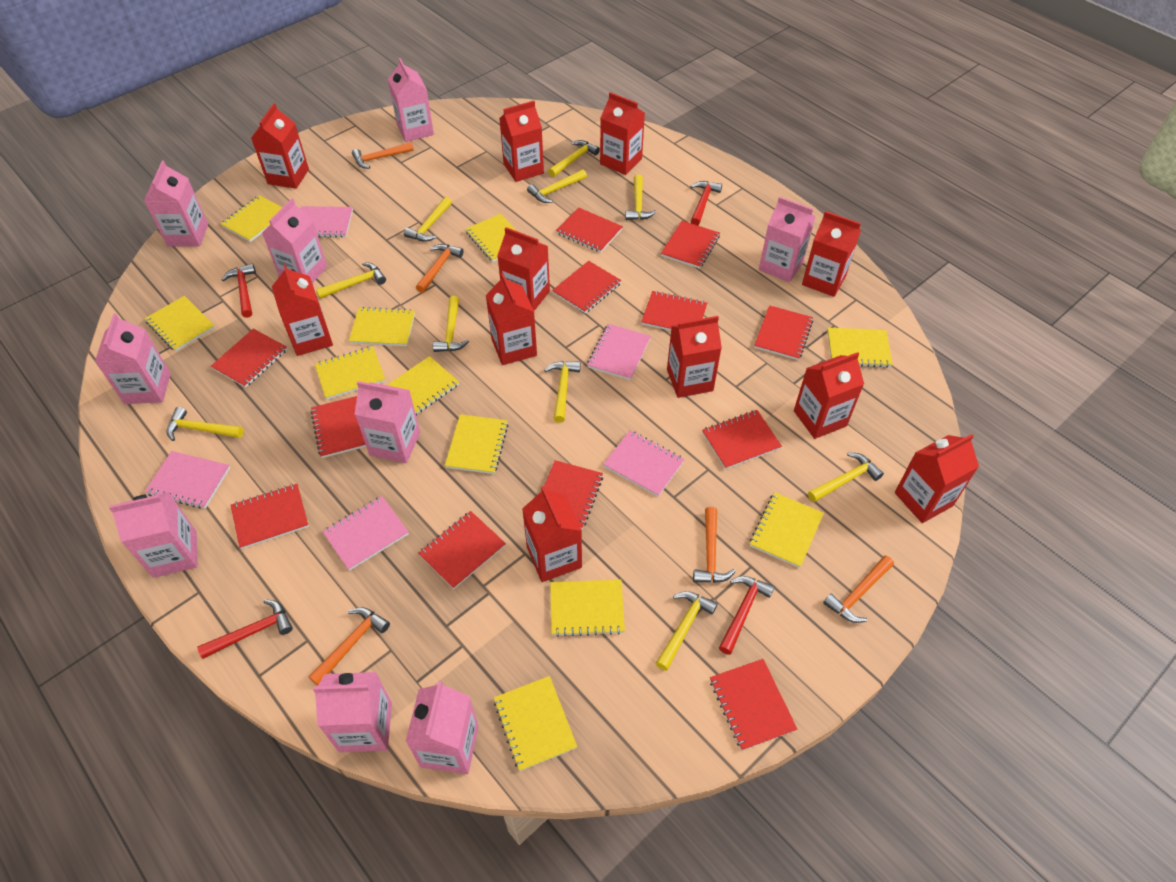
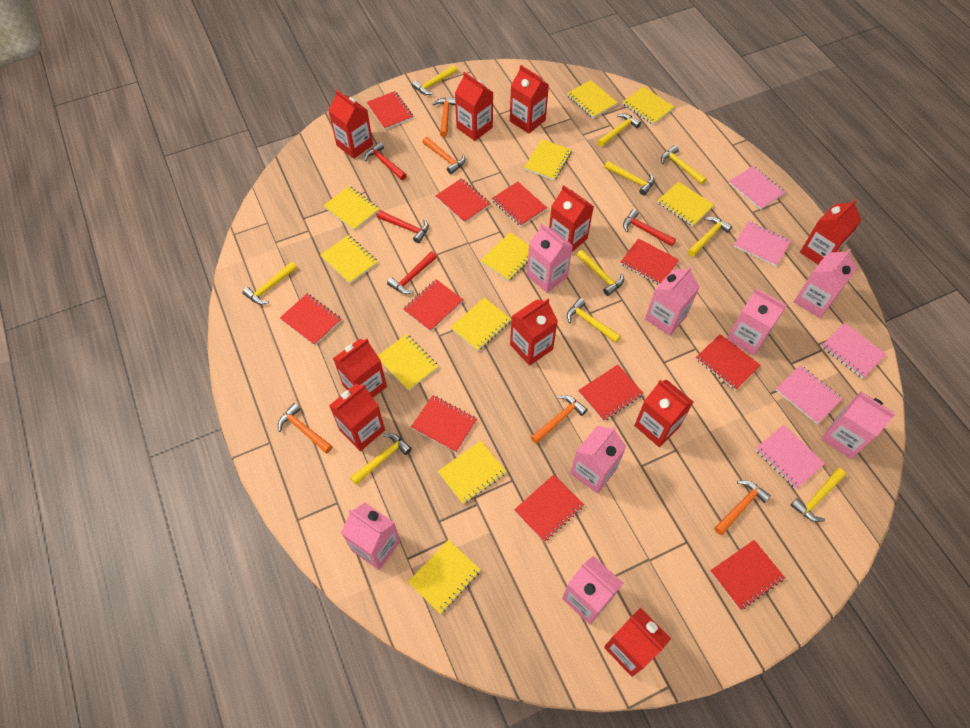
pink carton: [95,313,171,404] [109,492,198,578] [144,161,208,246] [262,199,327,283] [313,672,392,752] [355,381,420,463] [388,58,434,142] [405,681,479,774] [759,196,815,282] = 9 -> [341,502,401,570] [527,223,573,293] [562,556,623,624] [570,426,627,494] [645,266,700,336] [727,288,786,356] [794,248,856,318] [821,392,896,459] = 8
red carton: [251,103,309,189] [272,264,333,356] [486,273,537,365] [497,227,550,311] [499,101,544,182] [522,486,582,582] [600,92,645,175] [667,316,722,398] [794,352,864,439] [802,211,861,297] [895,434,979,523] = 11 -> [328,89,373,159] [329,384,385,451] [333,338,387,397] [455,72,493,141] [510,65,549,134] [510,299,558,366] [549,185,594,252] [604,608,671,677] [634,379,693,447] [800,199,861,264] = 10
red notebook: [211,329,287,388] [231,484,309,549] [310,396,366,458] [418,511,506,589] [544,460,603,529] [552,261,621,313] [556,207,623,253] [641,291,707,331] [661,221,720,269] [702,410,782,469] [710,659,797,751] [754,305,813,360] = 12 -> [280,294,341,345] [366,91,413,130] [403,279,463,332] [411,395,477,452] [436,178,491,223] [492,182,547,227] [514,474,584,542] [578,365,644,421] [620,238,679,285] [696,334,760,391] [710,540,785,610] = 11

